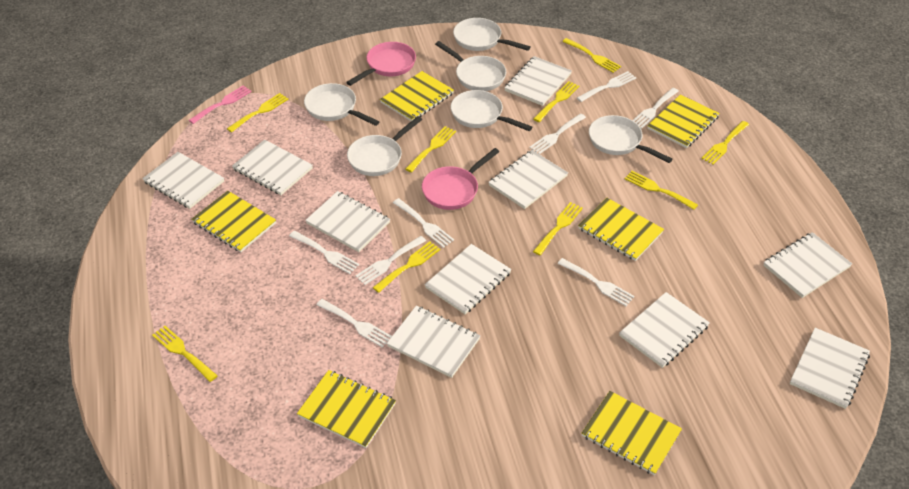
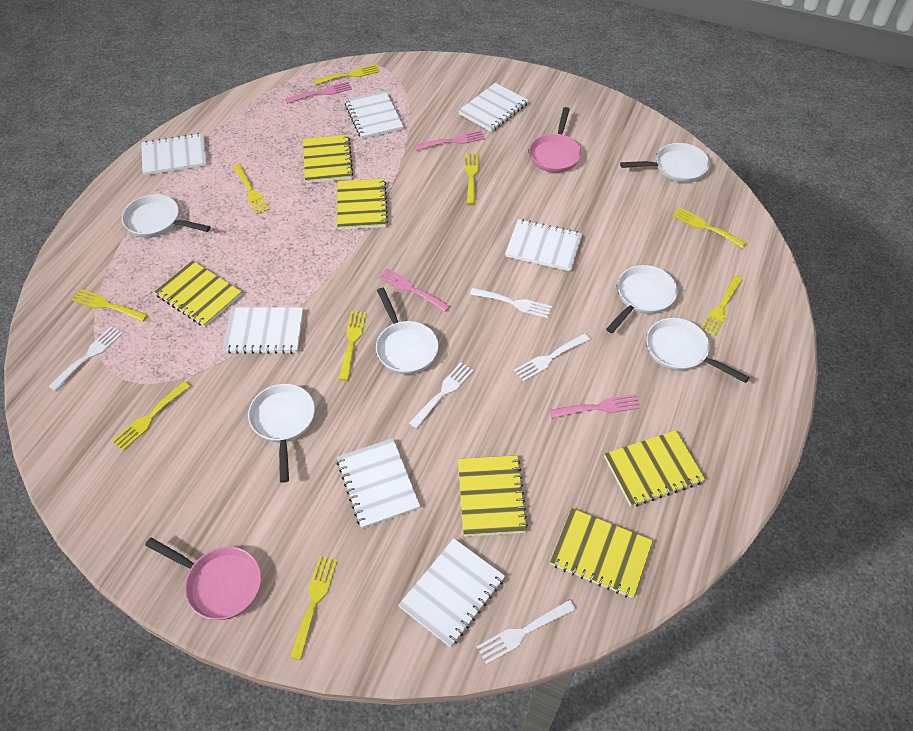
pink fork: [189,85,252,124] = 1 -> [285,82,352,104] [378,268,450,312] [415,130,485,150] [550,394,640,418] = 4
white fork: [289,231,359,274] [317,299,392,348] [355,236,426,285] [393,198,454,248] [529,113,586,154] [557,258,635,306] [577,71,636,102] [632,88,679,129] = 8 -> [48,326,123,391] [409,363,474,429] [470,288,552,318] [477,600,576,665] [514,333,590,382] = 5
white notebook: [142,152,224,209] [232,140,313,195] [305,191,390,252] [387,305,480,378] [425,244,512,314] [488,150,568,209] [504,56,572,106] [619,292,710,368] [763,232,852,298] [790,328,870,409] = 10 -> [141,133,207,176] [223,307,303,354] [337,438,420,529] [345,91,404,139] [398,539,505,648] [458,83,529,132] [505,219,583,271] = 7

